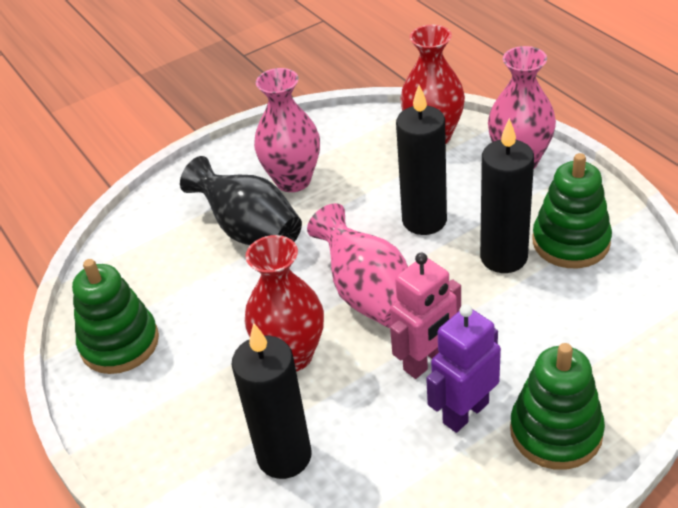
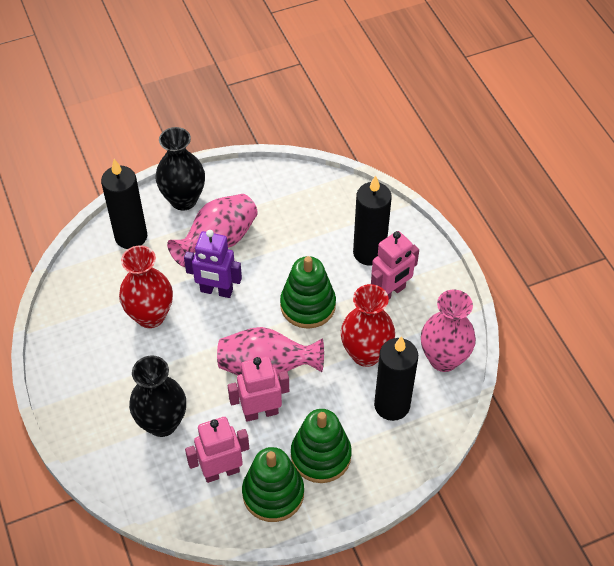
black vase: [180,156,302,245] = 1 -> [129,355,186,437] [155,127,205,211] = 2
pink robot: [390,253,461,379] = 1 -> [185,417,249,483] [228,356,289,422] [371,231,419,299] = 3

